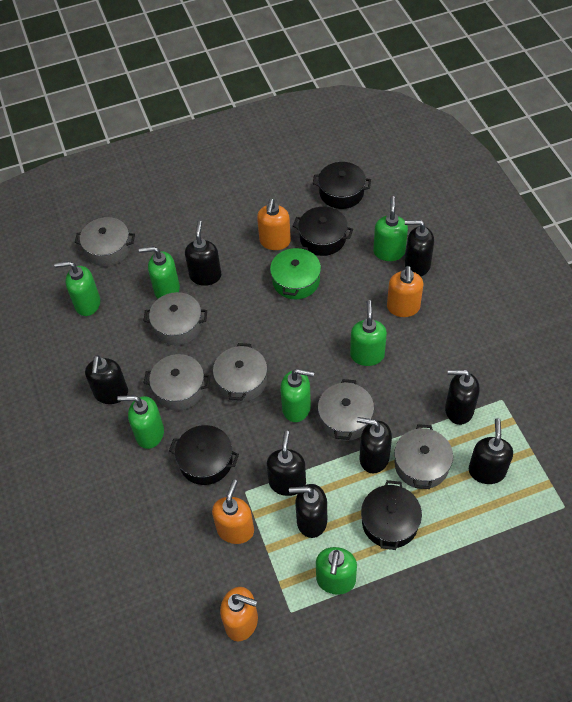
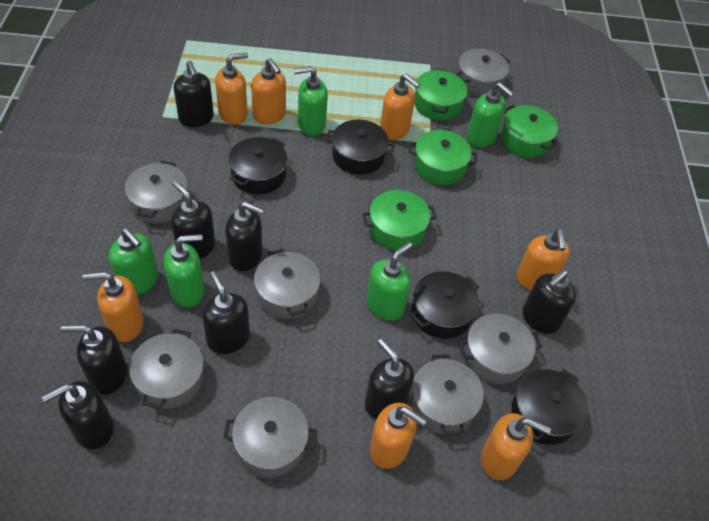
green pot: [270,246,321,299] = 1 -> [362,190,437,250] [408,130,477,185] [414,69,467,121] [501,105,558,158] = 4
green soap dispenser: [54,261,100,316] [117,395,164,449] [139,246,180,298] [280,368,314,422] [316,547,357,595] [350,300,387,366] [373,196,408,261] = 7 -> [109,228,158,295] [164,234,205,307] [294,66,328,136] [366,242,412,321] [467,82,514,148] = 5
grey pot: [75,217,135,266] [143,292,207,345] [143,354,211,410] [213,343,267,402] [318,379,374,441] [394,424,453,489] = 6 -> [125,161,188,223] [129,329,204,409] [223,397,317,478] [254,249,320,319] [410,354,484,435] [456,49,510,97] [459,313,542,384] = 7
orange soap dispenser: [212,480,254,544] [220,587,258,641] [257,199,291,250] [387,266,423,317] = 4 -> [82,271,144,342] [215,52,248,125] [251,58,286,125] [369,403,427,469] [380,74,420,140] [481,413,551,480] [516,229,570,290] = 7

